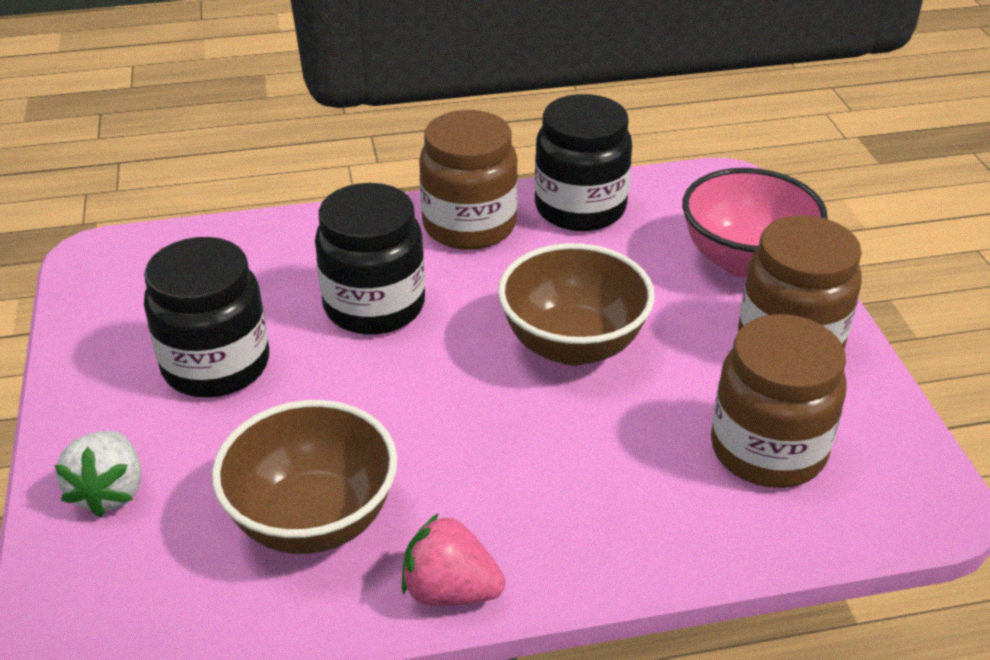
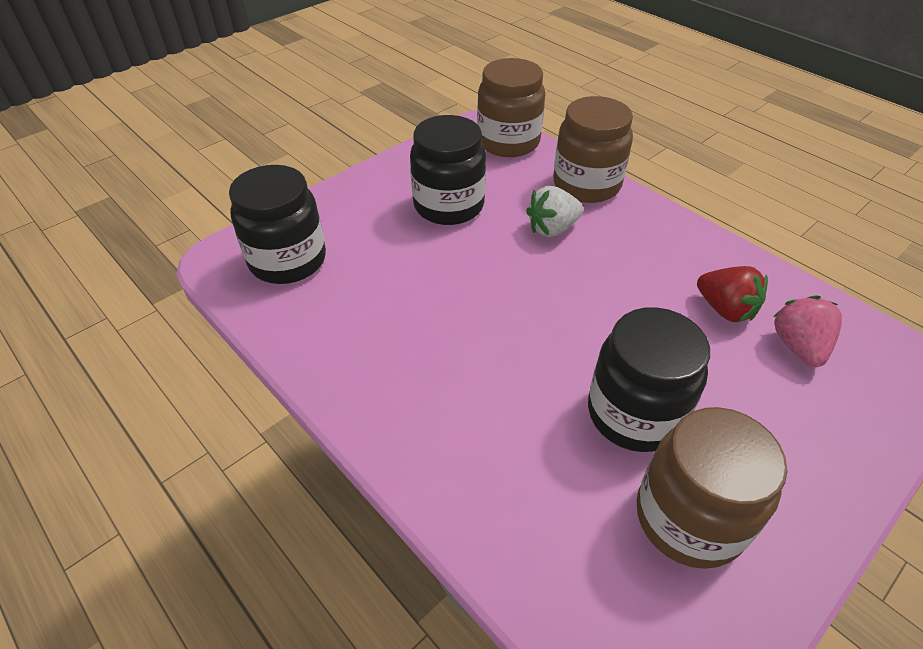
brown bowl: [212,400,397,554] [498,243,655,365] = 2 -> none = 0
pink bowl: [682,168,828,278] = 1 -> none = 0
red strawberry: none = 0 -> [697,266,768,322] = 1

